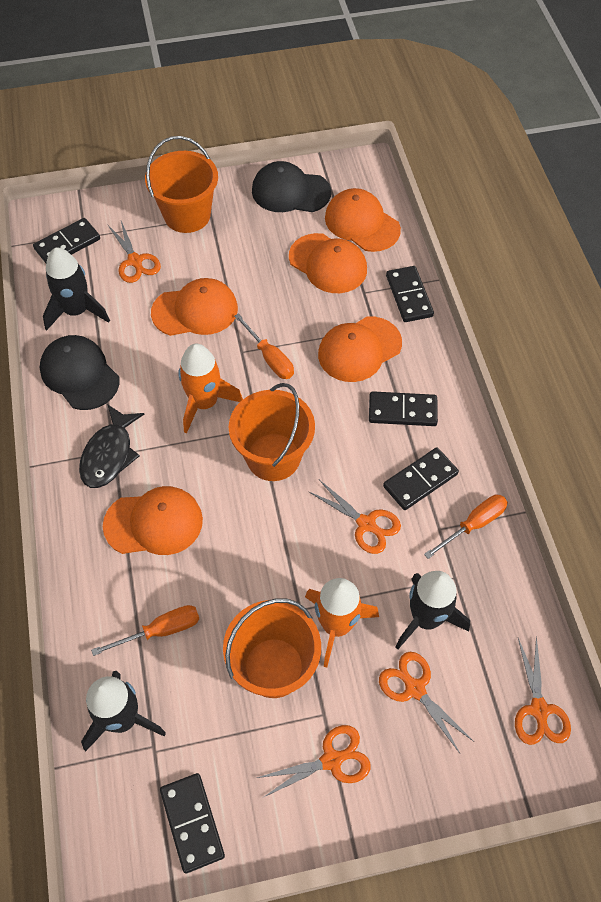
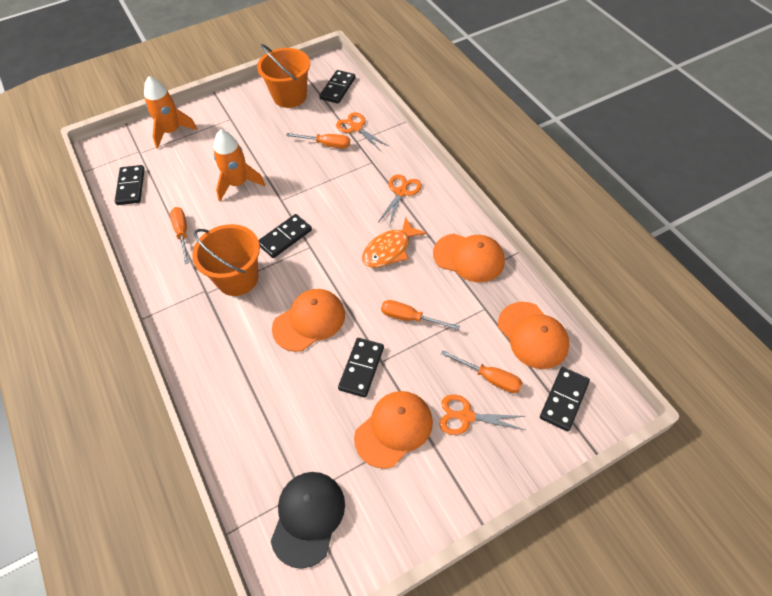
black cap: [40,335,120,410] [252,161,331,212] = 2 -> [271,472,345,569] = 1
black fish: [79,404,144,488] = 1 -> none = 0
black rocket: [43,248,110,331] [81,671,166,752] [396,571,470,649] = 3 -> none = 0
orange bucket: [145,136,218,233] [223,599,321,698] [229,383,315,481] = 3 -> [192,224,260,296] [257,44,310,108] = 2
orange cap: [103,486,203,555] [151,278,238,336] [289,233,367,293] [318,316,402,382] [325,188,401,252] = 5 -> [272,289,345,352] [354,391,433,469] [433,234,505,282] [498,302,569,369] = 4
orange fish: none = 0 -> [362,217,427,268] = 1
orange scissors: [108,221,161,283] [257,725,371,797] [308,480,401,554] [379,652,474,753] [515,636,571,745] = 5 -> [336,112,388,150] [378,174,422,226] [439,394,526,435] = 3
orange screwdriver: [91,605,199,656] [234,313,294,379] [424,494,508,559] = 3 -> [170,207,189,264] [286,133,350,149] [381,300,460,330] [441,350,522,393] = 4

